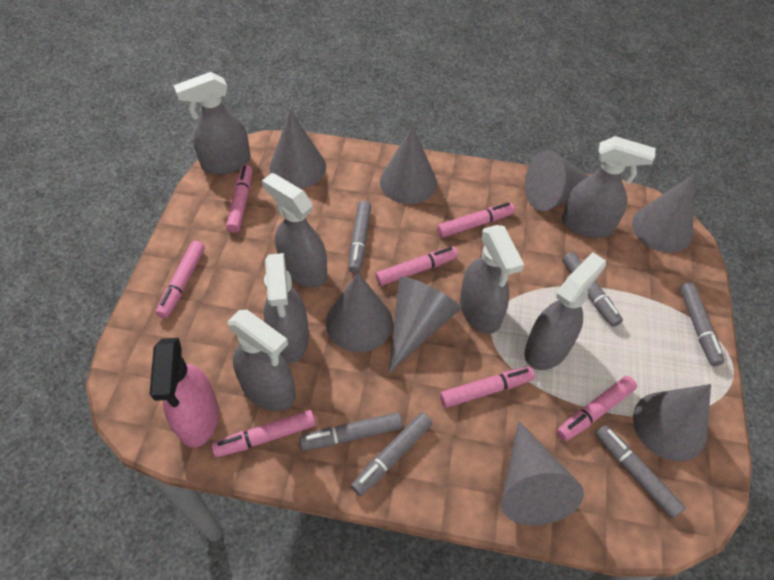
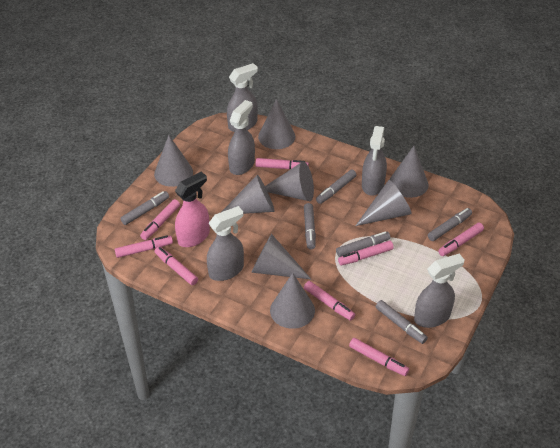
grey spray bottle: [173,72,251,175] [228,310,296,411] [262,173,327,287] [264,253,309,363] [460,225,524,334] [525,252,606,370] [562,136,656,238] = 7 -> [207,206,244,281] [227,63,258,132] [228,100,255,175] [362,126,387,196] [414,254,464,328] = 5
pink marker: [156,241,205,318] [211,410,316,457] [226,165,252,233] [375,246,458,286] [437,202,515,238] [440,367,535,408] [557,376,637,441] = 7 -> [115,235,173,258] [140,199,180,240] [155,247,198,285] [255,158,309,169] [304,281,355,321] [338,240,394,265] [349,338,409,376] [438,223,484,256] = 8

